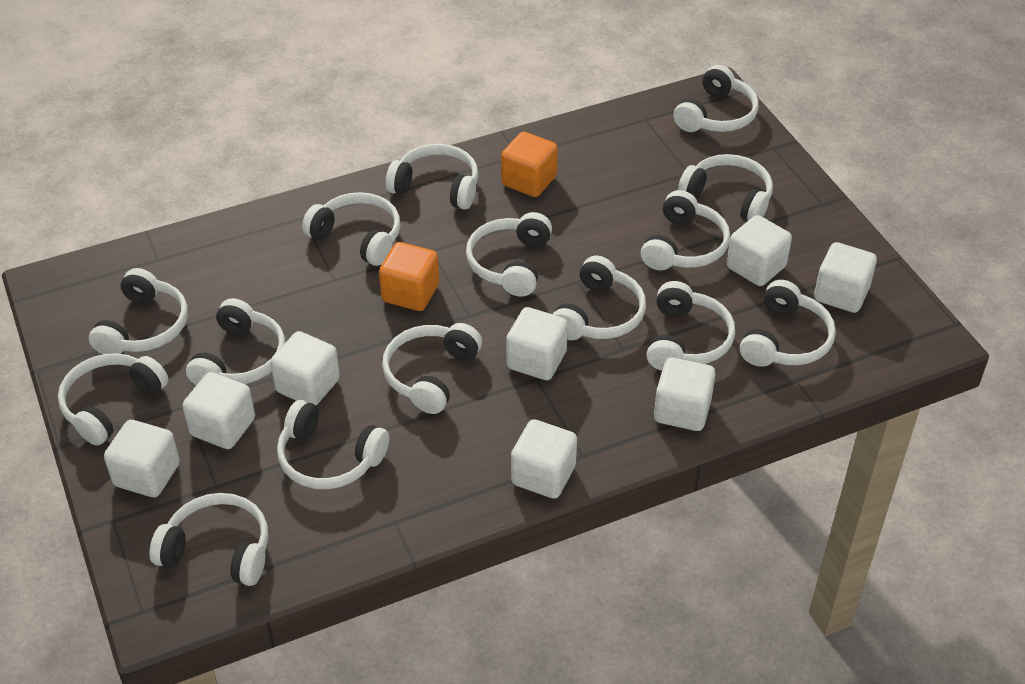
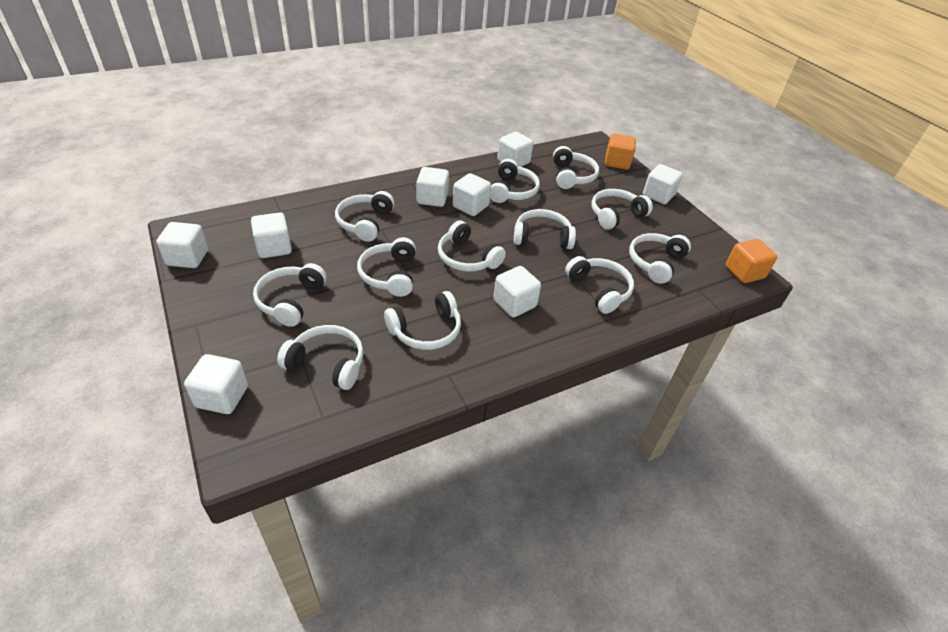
white headphones: [58,353,169,446] [89,268,188,354] [149,493,268,586] [186,298,285,385] [277,400,389,489] [302,192,400,266] [382,323,482,414] [386,144,478,210] [466,212,552,297] [553,256,646,340] [641,190,730,270] [646,281,735,371] [674,65,759,132] [678,154,773,221] [740,280,836,367] = 15 -> [253,263,327,327] [277,325,364,390] [335,191,395,242] [357,237,416,297] [384,291,461,350] [438,220,506,272] [490,159,540,203] [514,209,576,249] [553,146,599,189] [565,256,634,314] [591,189,653,230] [629,233,691,284] = 12

